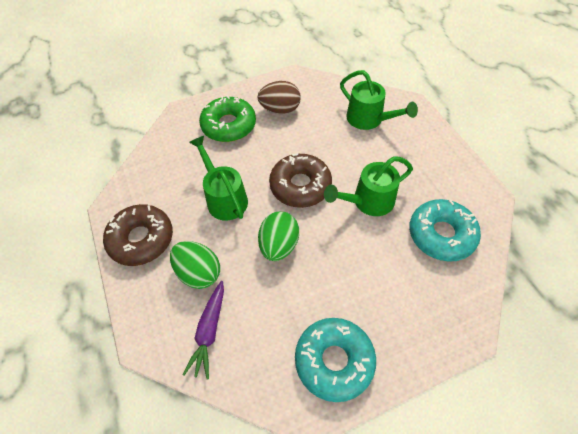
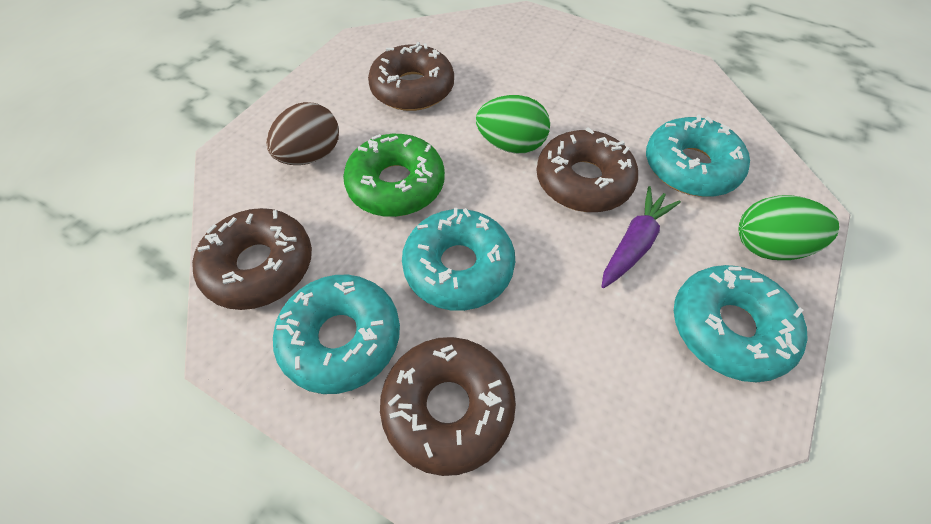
brown donut: [103,204,173,266] [269,153,332,208] = 2 -> [192,208,312,310] [368,42,454,111] [380,337,516,476] [536,127,638,212] = 4
green watering can: [189,136,248,221] [324,156,413,216] [340,70,418,130] = 3 -> none = 0
turquoise donut: [295,318,376,402] [409,199,481,262] = 2 -> [273,275,400,394] [402,208,515,311] [646,115,750,197] [674,265,808,382] = 4

